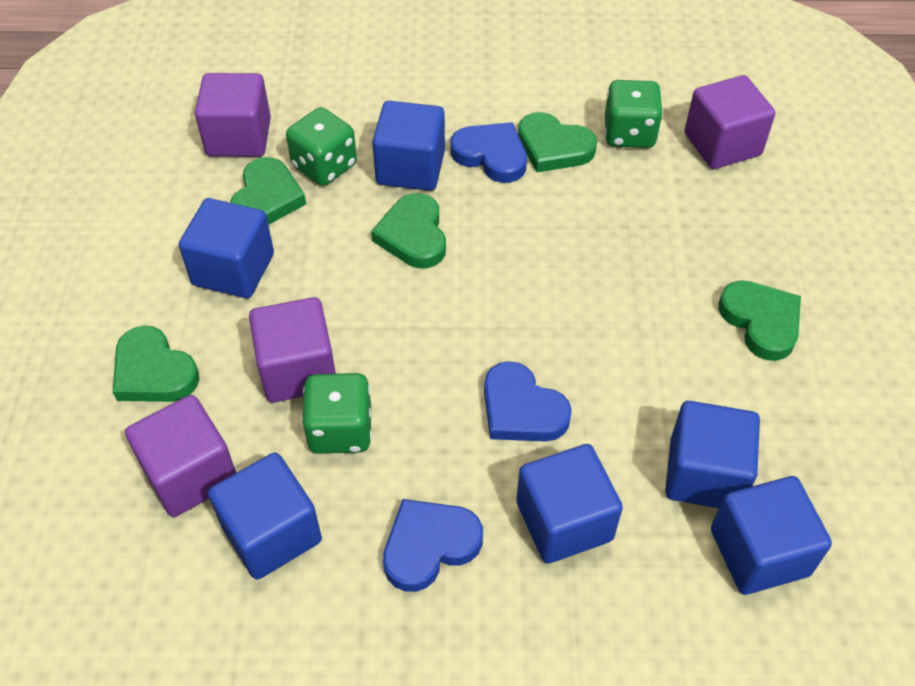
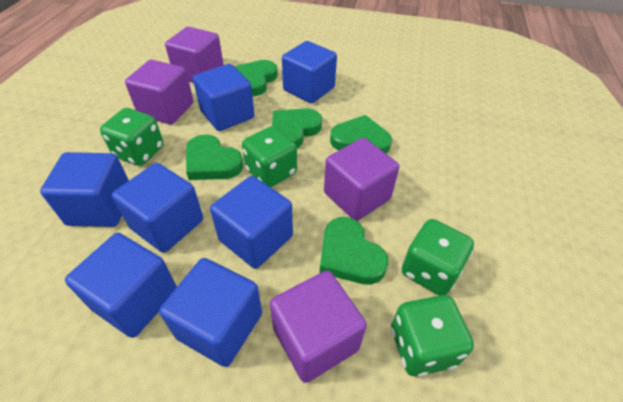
blue cube: [179,198,274,298] [208,453,322,580] [372,101,445,191] [516,444,623,564] [665,401,760,508] [711,476,832,595] = 6 -> [40,152,129,227] [65,233,177,338] [112,163,203,253] [159,258,262,367] [193,64,255,131] [210,176,293,269] [282,41,337,103] = 7
blue heart: [383,499,483,592] [451,122,527,183] [484,361,572,442] = 3 -> none = 0
green dice: [286,107,357,186] [302,373,372,454] [605,80,663,148] = 3 -> [100,108,163,166] [242,126,297,187] [391,295,474,376] [402,219,474,295] = 4

